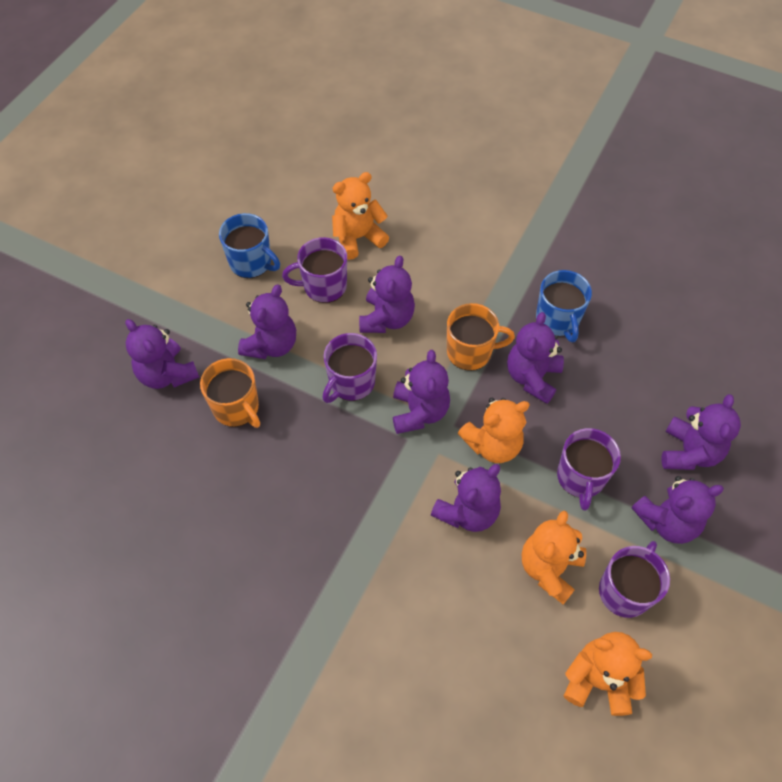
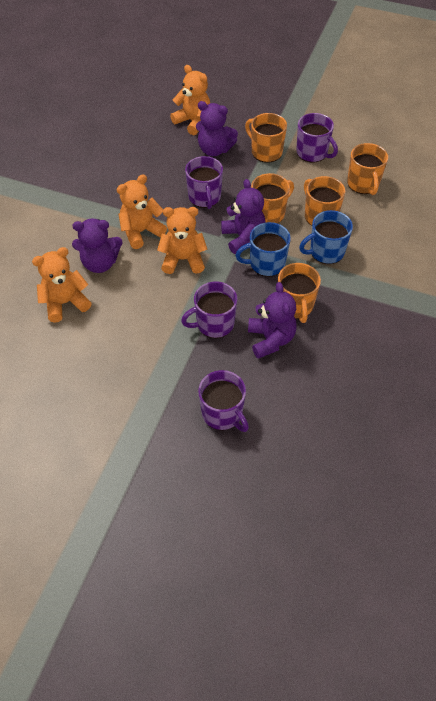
orange mug: [200,358,260,428] [447,303,515,371] = 2 -> [245,113,287,163] [251,173,294,224] [278,263,321,323] [304,176,345,226] [347,143,388,195] = 5
purple teddy bear: [125,319,199,389] [238,284,296,359] [359,256,415,333] [393,350,450,434] [431,464,501,532] [507,312,564,404] [631,476,724,544] [661,394,741,470] = 8 -> [72,219,123,273] [196,101,238,156] [221,179,266,254] [248,282,297,359] = 4

